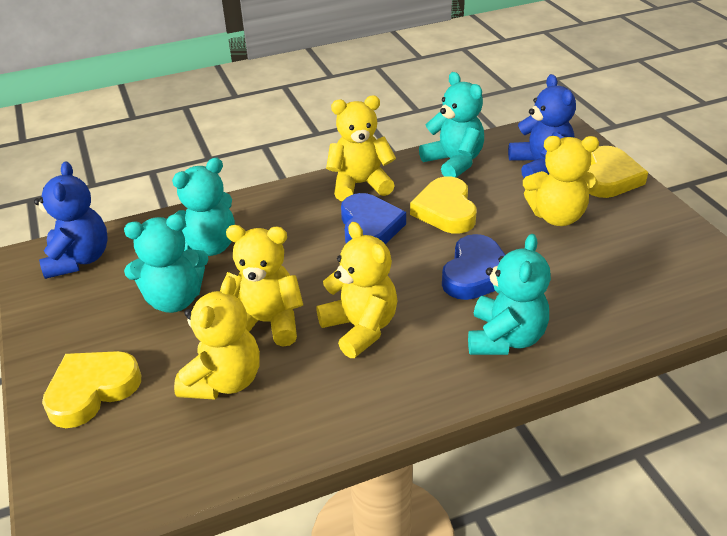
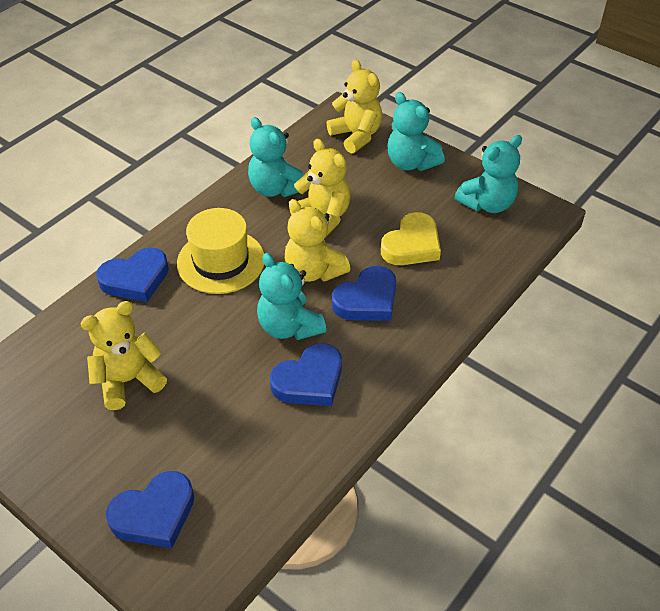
blue heart: [341,193,406,244] [442,234,505,300] = 2 -> [96,247,169,302] [106,471,194,548] [270,343,342,406] [332,266,396,321] = 4
blue teddy bear: [34,161,107,279] [508,74,576,178] = 2 -> none = 0
yellow hat: none = 0 -> [177,208,264,294] = 1
yellow heart: [42,351,141,428] [410,176,477,234] [588,146,648,198] = 3 -> [381,212,441,265] = 1
yellow teddy bear: [174,276,260,400] [220,225,303,347] [316,222,398,358] [326,96,396,201] [523,136,599,226] = 5 -> [80,301,167,410] [285,199,350,282] [290,139,350,238] [327,60,382,154] = 4

